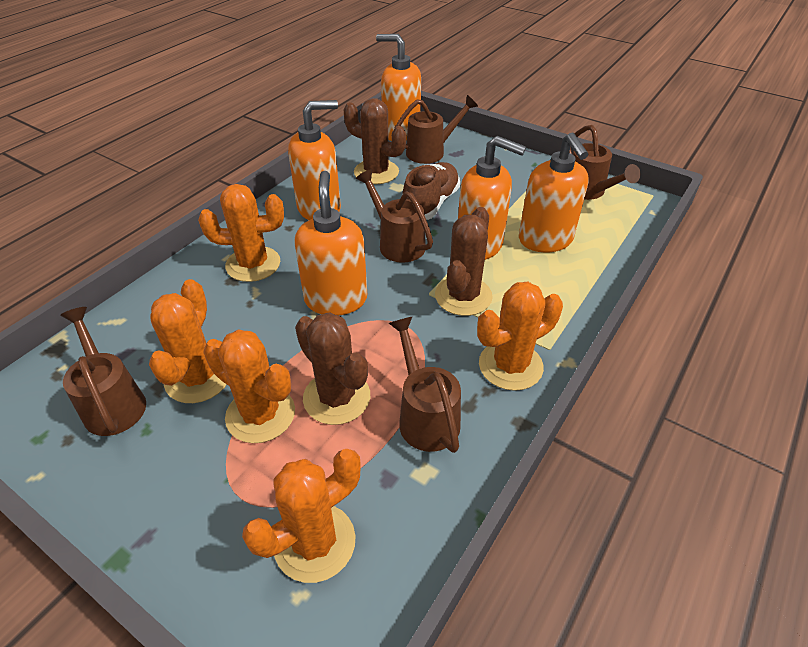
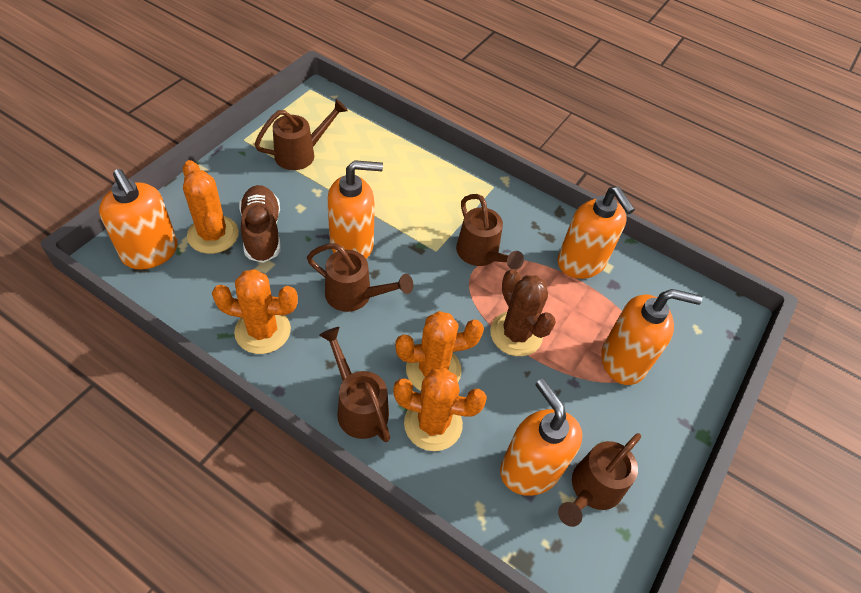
brown cactus: [295,312,370,425] [343,98,406,184] [435,207,493,316] = 3 -> [490,269,556,356] = 1
orange cactus: [149,279,227,403] [198,184,284,282] [203,329,295,443] [242,449,361,583] [477,282,563,391] = 5 -> [183,160,239,254] [212,269,298,354] [393,368,487,451] [395,311,484,391] = 4

